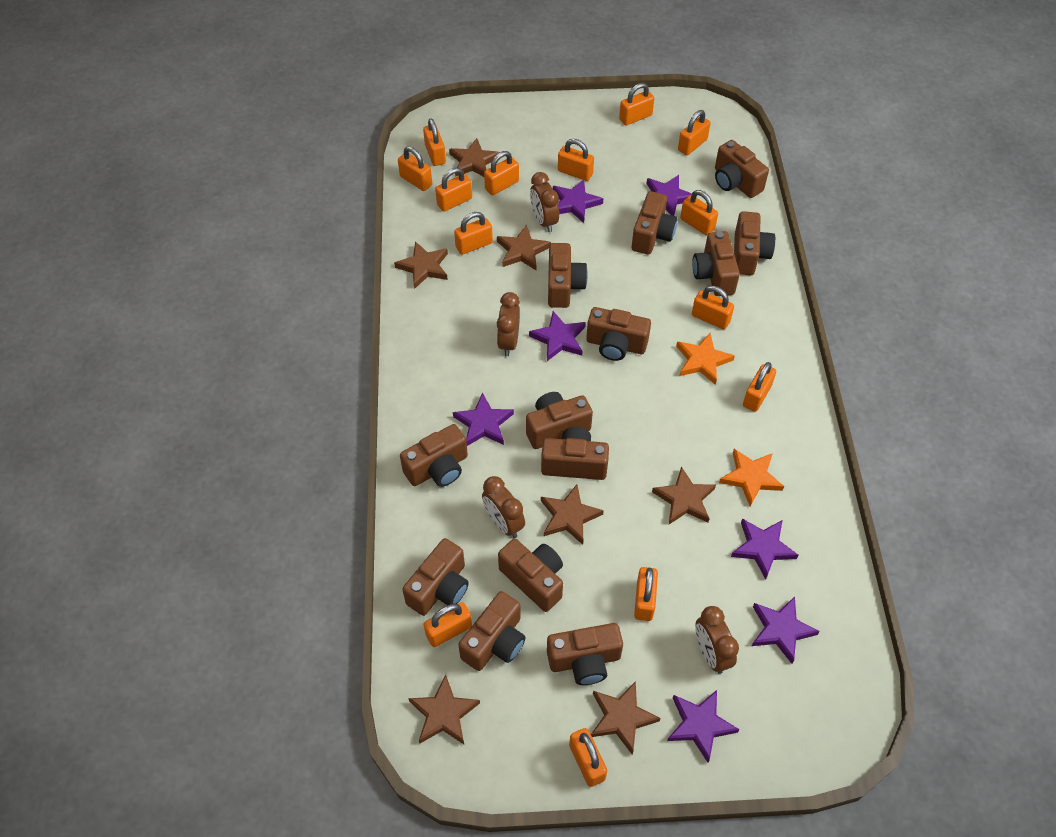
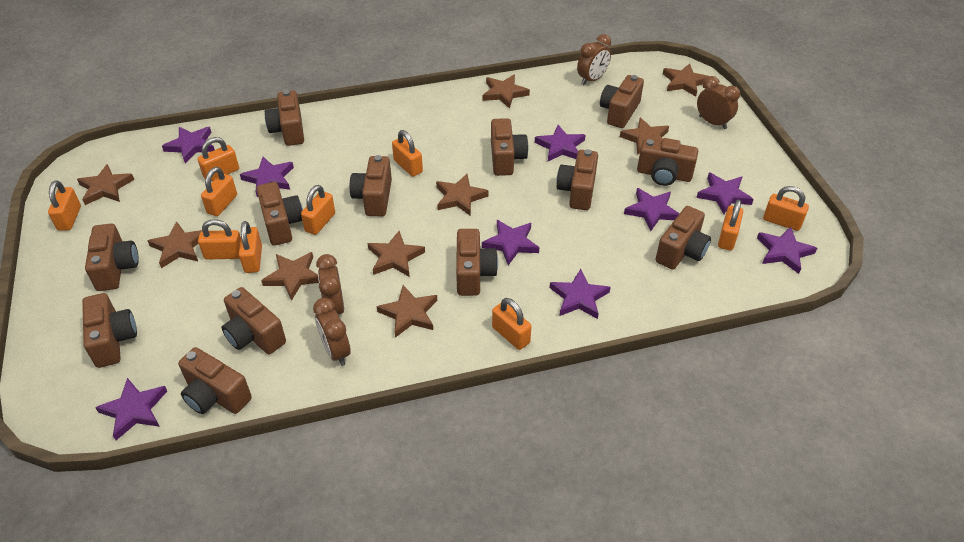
brown star: [394,241,448,289] [408,674,480,744] [449,138,500,177] [497,225,551,270] [541,484,604,545] [591,681,661,754] [652,466,716,524] = 7 -> [77,164,135,205] [148,221,202,268] [261,252,319,301] [367,231,425,277] [377,285,437,338] [436,174,489,216] [482,74,530,109] [620,118,669,155] [663,63,709,97] = 9
orange padlock: [398,146,432,191] [423,119,446,166] [423,602,472,647] [435,168,472,212] [454,212,493,255] [484,151,519,195] [558,139,594,181] [569,728,607,787] [619,83,654,125] [634,567,658,621] [678,110,711,155] [680,190,718,236] [692,286,734,329] [743,362,776,412] = 14 -> [48,180,81,231] [197,137,239,181] [198,219,241,260] [201,167,237,216] [239,221,262,273] [301,185,335,235] [392,130,423,177] [492,298,532,350] [718,200,743,251] [763,186,809,231] = 10
orange star: [676,333,735,385] [719,449,784,506] = 2 -> none = 0
purple star: [453,393,514,446] [529,311,586,361] [553,179,603,223] [647,175,692,216] [667,690,740,762] [731,519,799,580] [752,597,820,664] = 7 -> [95,378,167,440] [162,127,215,163] [240,157,294,197] [482,220,539,265] [535,125,585,161] [550,269,611,319] [624,188,680,231] [696,173,754,214] [757,227,817,274] = 9

